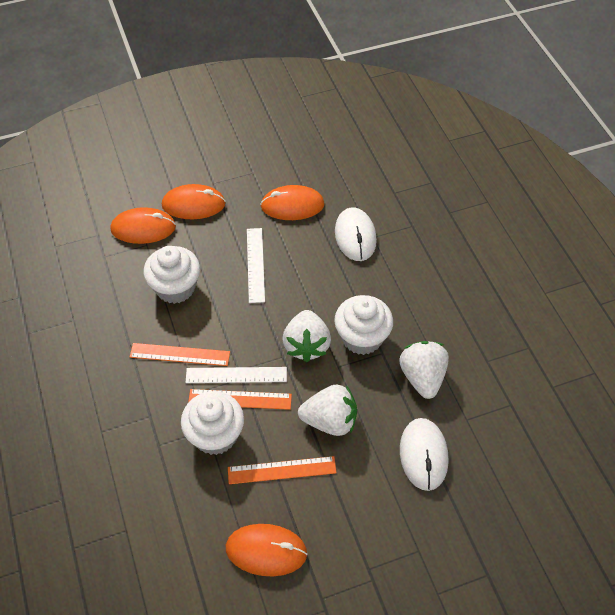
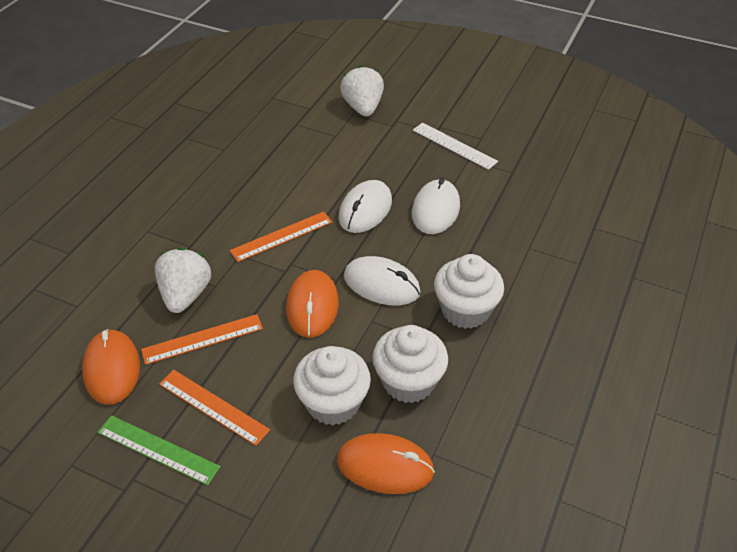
green ruler: none = 0 -> [97,415,221,485] = 1
orange mouse: [110,207,176,244] [162,184,226,219] [226,524,308,576] [261,185,325,220] = 4 -> [82,329,140,405] [286,270,339,338] [337,433,435,494] = 3
white mouse: [335,207,377,261] [400,418,449,491] = 2 -> [339,180,392,233] [344,256,421,305] [412,177,460,234] = 3
white ruler: [186,367,287,383] [247,228,265,303] = 2 -> [413,123,498,170] = 1
white strawberry: [282,310,331,362] [298,385,357,436] [399,341,449,399] = 3 -> [155,248,211,313] [340,65,384,116] = 2

